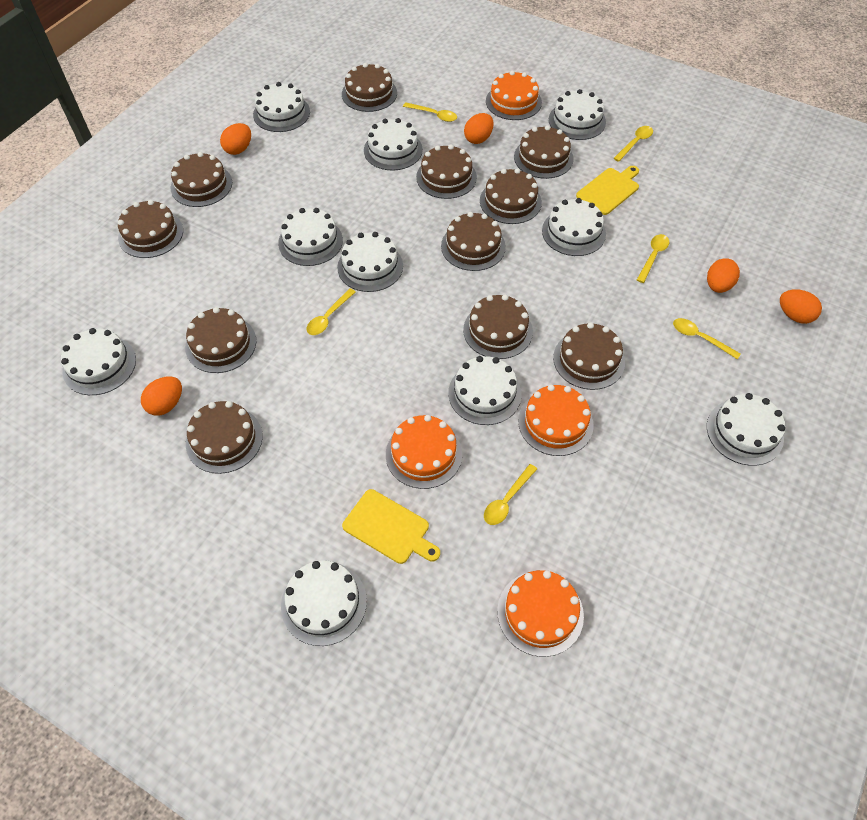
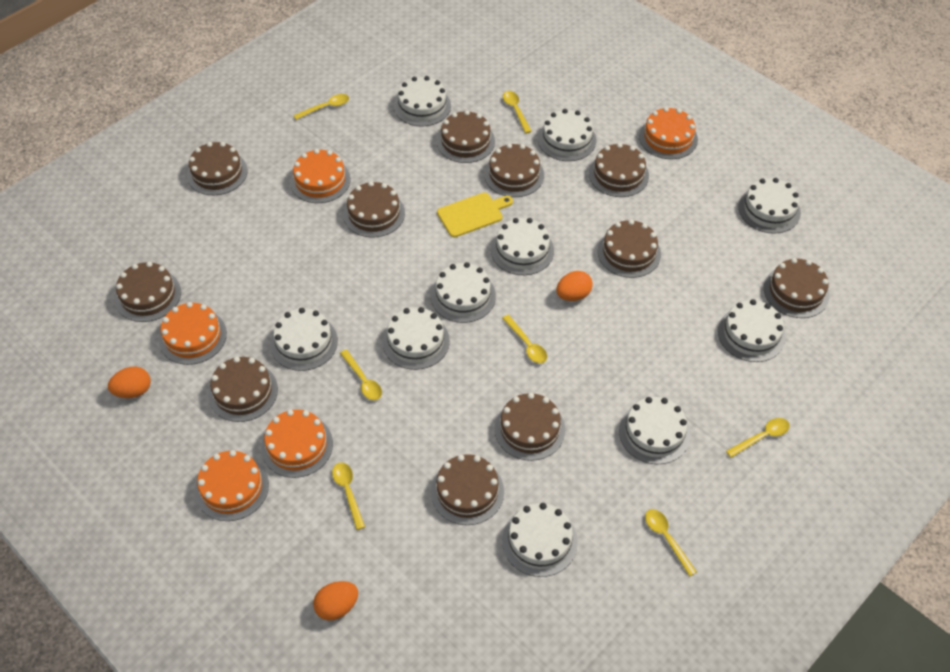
orange cake: [386,415,462,489] [486,71,542,120] [497,570,584,657] [518,385,594,456] = 4 -> [159,302,227,365] [195,450,269,521] [261,409,333,478] [290,149,351,203] [639,107,698,159] = 5
orange egg: [141,376,182,416] [220,123,251,155] [464,113,494,144] [707,258,740,293] [780,289,822,324] = 5 -> [108,367,151,398] [313,581,358,620] [556,271,593,301] = 3
yellow cutting board: [342,489,440,564] [576,166,639,215] = 2 -> [437,192,513,237] = 1
yellow spoon: [307,288,356,335] [403,102,457,122] [484,464,537,525] [613,126,653,162] [637,234,669,283] [673,318,741,359] = 6 -> [293,94,349,120] [332,462,365,530] [340,349,382,400] [502,315,547,363] [503,91,532,133] [645,509,697,577] [726,418,790,458] = 7

